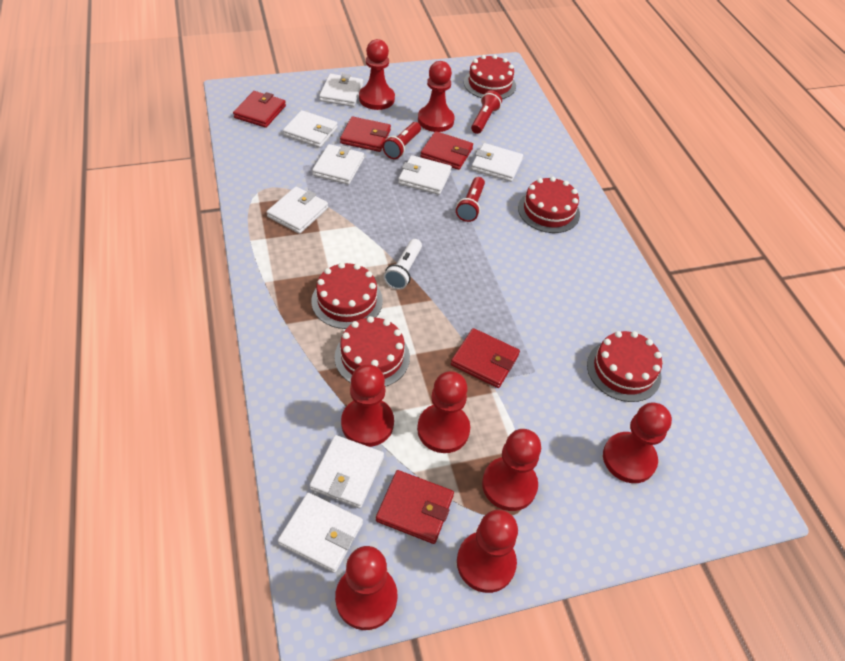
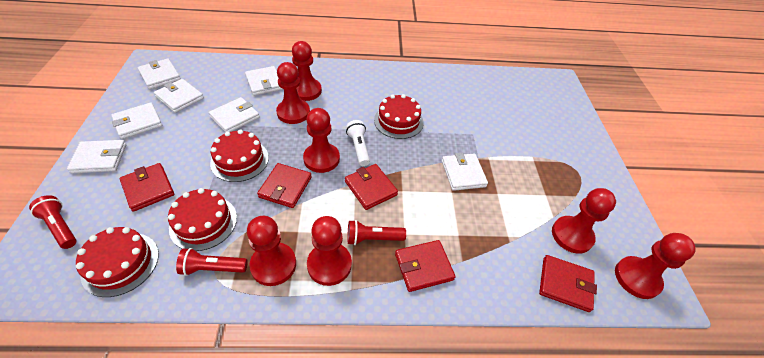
red cake: [311,262,383,329] [334,316,410,387] [464,55,516,99] [518,177,580,233] [587,331,662,402] = 5 -> [76,227,159,297] [168,188,237,251] [210,129,269,182] [374,94,424,139] = 4
red pawn: [335,546,397,630] [341,364,394,447] [359,39,395,110] [417,371,470,453] [418,61,454,132] [457,510,518,593] [482,429,541,511] [603,403,672,483] = 8 -> [247,216,296,286] [276,62,310,124] [292,41,322,101] [303,108,340,173] [307,216,352,286] [552,188,616,254] [615,233,696,299] = 7
white wallet: [267,187,328,234] [278,493,363,573] [283,110,338,148] [309,435,384,508] [312,144,364,185] [319,74,363,107] [398,155,452,195] [471,143,523,182] = 8 -> [67,140,126,173] [111,102,162,139] [138,58,181,89] [154,79,204,113] [209,97,260,132] [245,66,283,96] [442,153,488,191] = 7

